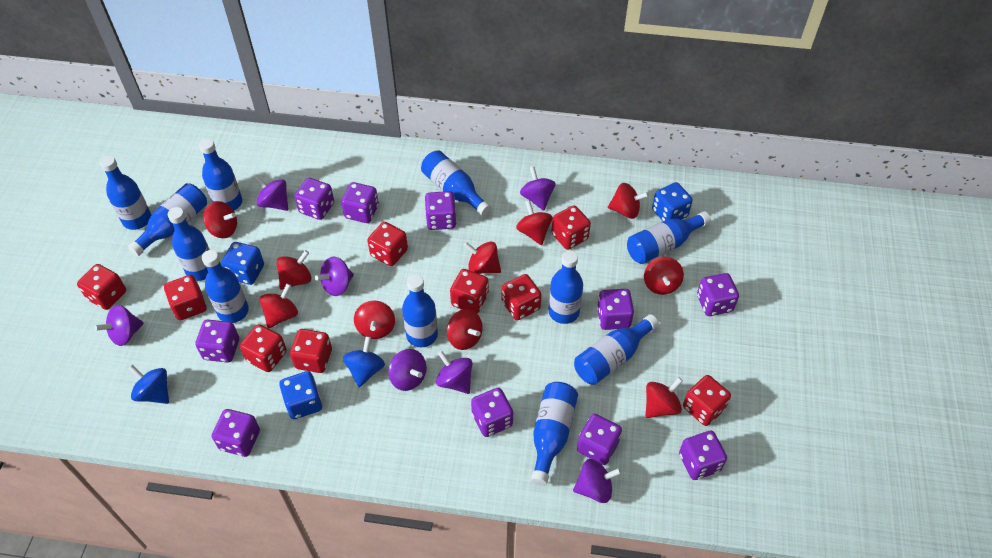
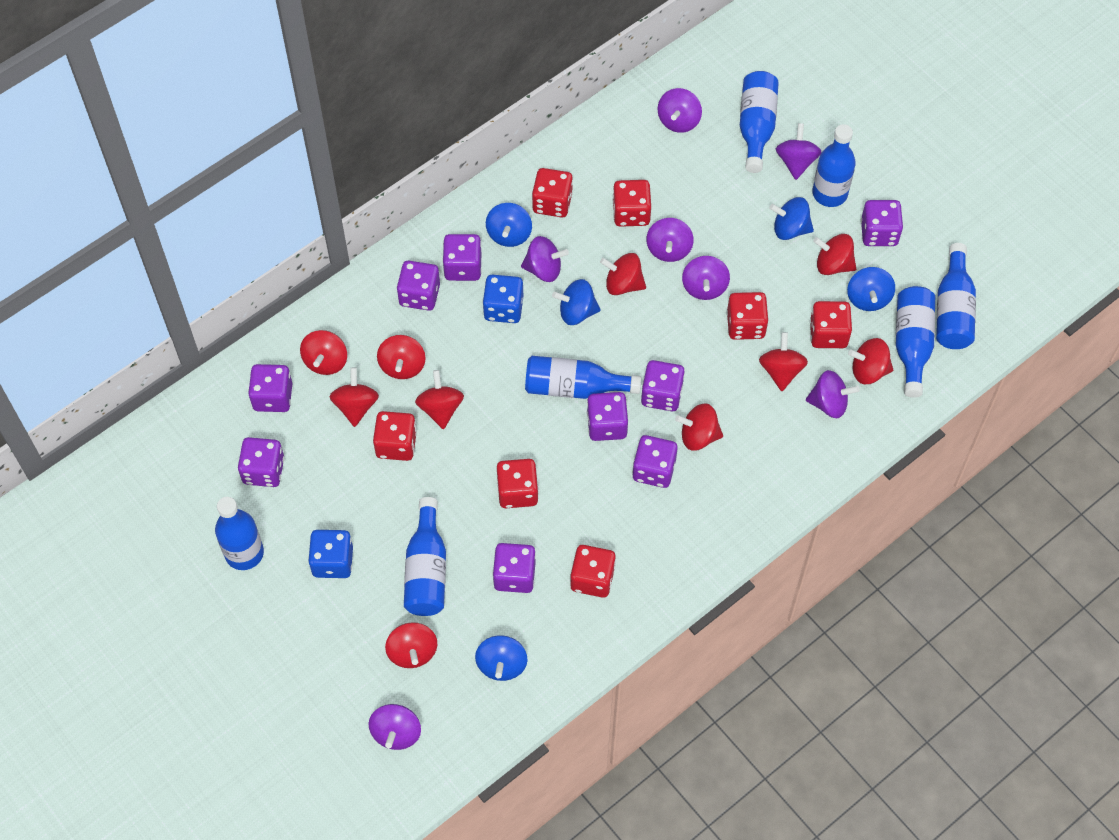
blue bottle: [100,156,151,230] [128,183,207,256] [168,207,210,281] [199,139,242,210] [202,250,249,323] [402,274,438,347] [421,150,492,216] [531,382,578,486] [549,251,583,324] [574,314,659,385] [627,211,711,264] = 11 -> [215,497,264,570] [404,497,446,616] [525,356,641,399] [740,71,779,173] [812,124,856,207] [896,286,935,398] [936,243,976,349] = 7
blue dice: [221,242,264,285] [279,371,322,419] [652,182,693,221] = 3 -> [308,530,353,578] [483,275,523,323] = 2
blue spinning top: [128,365,169,404] [343,336,385,387] = 2 -> [475,635,528,681] [486,203,532,247] [552,279,601,325] [769,197,814,240] [847,267,895,311] = 5
purple dice: [195,320,239,363] [212,409,260,457] [294,178,334,220] [341,182,379,223] [425,191,457,230] [471,388,513,437] [577,414,622,465] [597,289,634,330] [679,431,727,480] [697,273,739,316] = 10 -> [238,437,284,487] [248,364,292,412] [397,261,440,311] [442,234,482,281] [493,543,536,593] [587,392,628,441] [632,435,678,488] [641,360,685,411] [861,200,903,246] = 9
red dice: [77,264,126,310] [164,275,207,320] [240,324,287,372] [290,329,332,373] [367,222,408,266] [450,269,489,314] [502,274,542,320] [551,205,591,250] [683,375,731,426] = 9 -> [373,411,417,461] [497,459,539,508] [532,168,573,217] [570,545,616,598] [613,180,651,227] [727,292,769,340] [810,301,852,348] = 7

